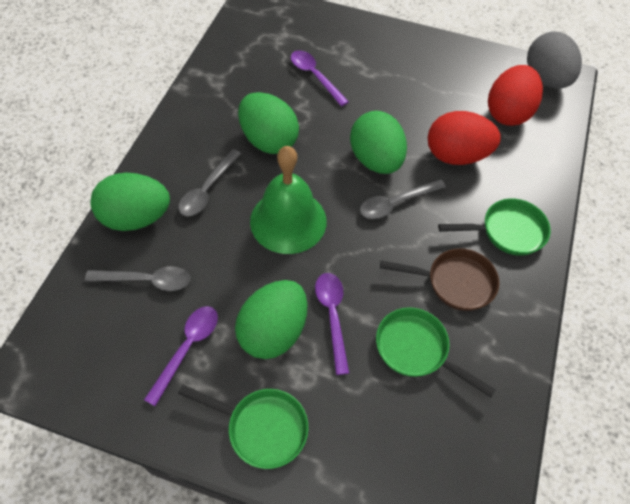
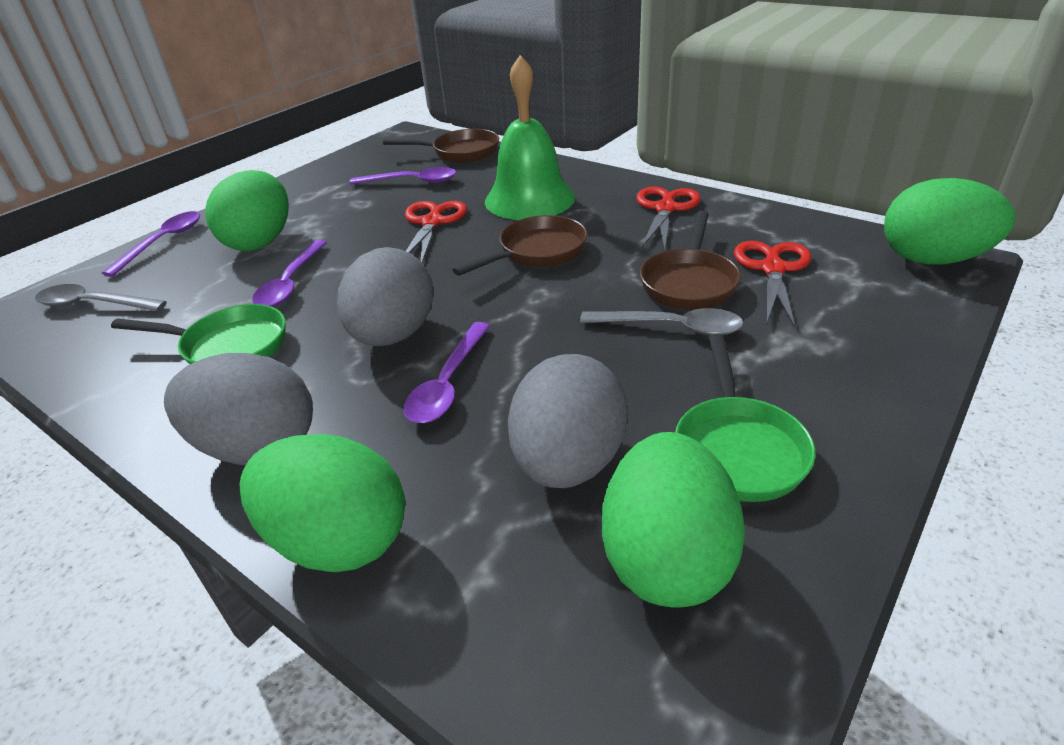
brown pan: [380,248,499,311] = 1 -> [383,129,499,163] [452,215,587,276] [640,211,741,310] = 3
green pan: [178,385,309,469] [376,307,496,397] [438,198,551,256] = 3 -> [111,304,286,364] [675,334,815,502] = 2
grey egg: [527,32,582,89] = 1 -> [164,353,313,465] [337,247,434,346] [508,354,628,488] = 3
grey spoon: [85,266,190,291] [179,149,241,216] [360,179,446,219] = 3 -> [35,284,167,311] [580,308,744,335] = 2
purple spoon: [144,306,218,406] [291,50,349,106] [315,273,349,375] = 3 -> [102,211,201,277] [252,240,327,307] [349,167,456,185] [403,322,490,423] = 4
red egg: [428,111,501,165] [488,65,543,126] = 2 -> none = 0
red scissors: none = 0 -> [405,201,467,263] [636,186,701,251] [734,241,811,328] = 3

